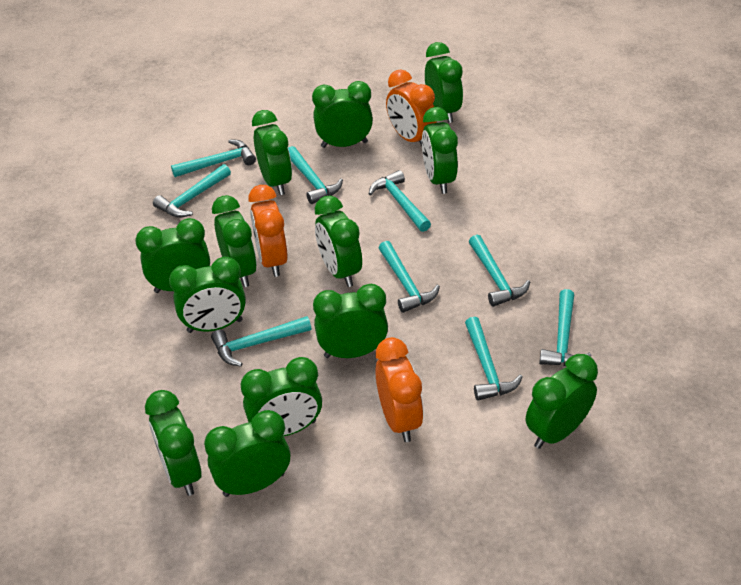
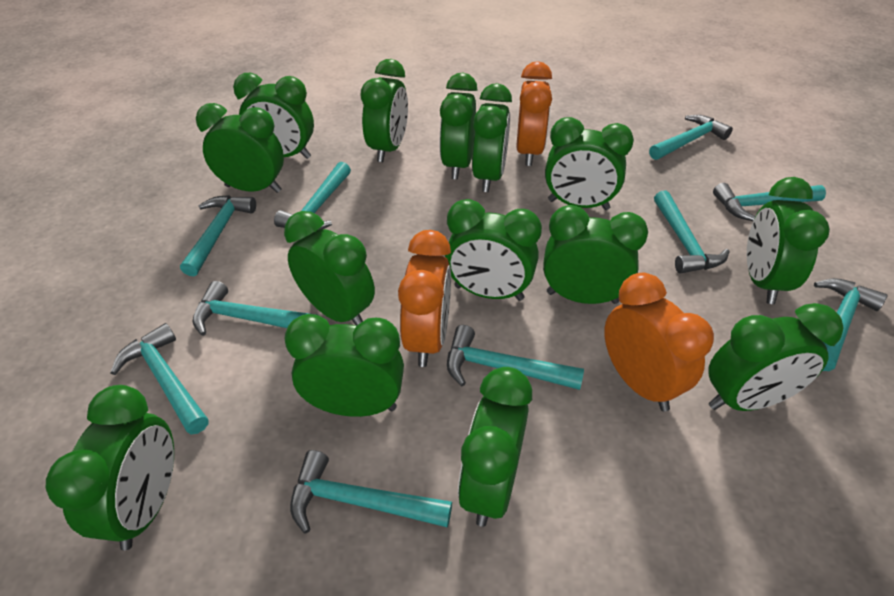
green clock: [135,218,210,293] [145,390,202,496] [169,256,246,333] [204,410,290,497] [212,195,257,287] [241,357,322,436] [252,110,292,195] [312,81,373,148] [313,284,388,358] [315,195,362,287] [422,107,458,194] [425,42,463,123] [526,354,598,449] = 13 -> [46,385,174,550] [196,103,284,193] [233,73,314,159] [284,211,375,325] [284,314,404,417] [361,59,408,162] [440,73,477,179] [445,199,542,301] [458,367,532,527] [472,83,512,192] [543,205,648,304] [545,117,634,210] [708,303,844,411] [747,177,830,304] = 14
turquoise hammer: [153,164,231,218] [171,139,256,177] [211,316,311,366] [288,146,343,204] [369,170,431,232] [379,241,440,313] [465,317,523,401] [469,234,530,307] [539,289,592,366] = 9 -> [110,323,209,435] [180,195,256,276] [192,281,319,336] [274,162,351,229] [290,450,452,534] [447,325,584,390] [649,115,733,160] [654,190,729,274] [713,183,826,221] [814,278,887,371] = 10

